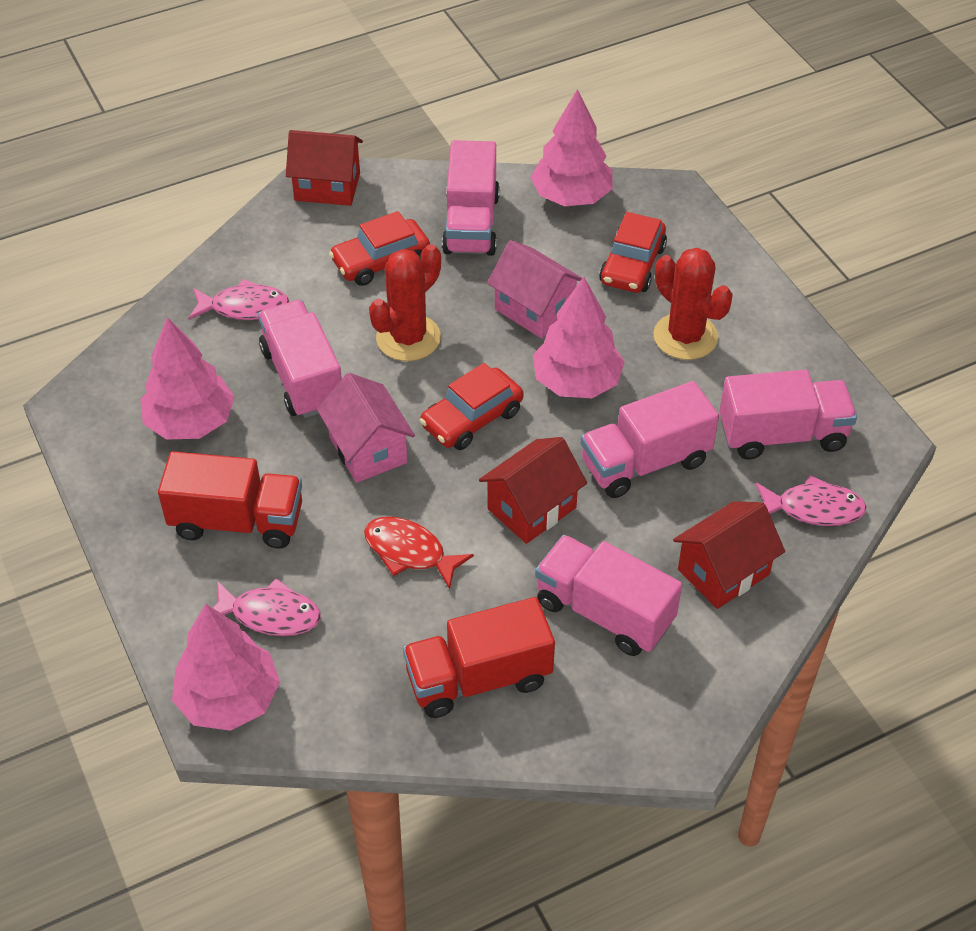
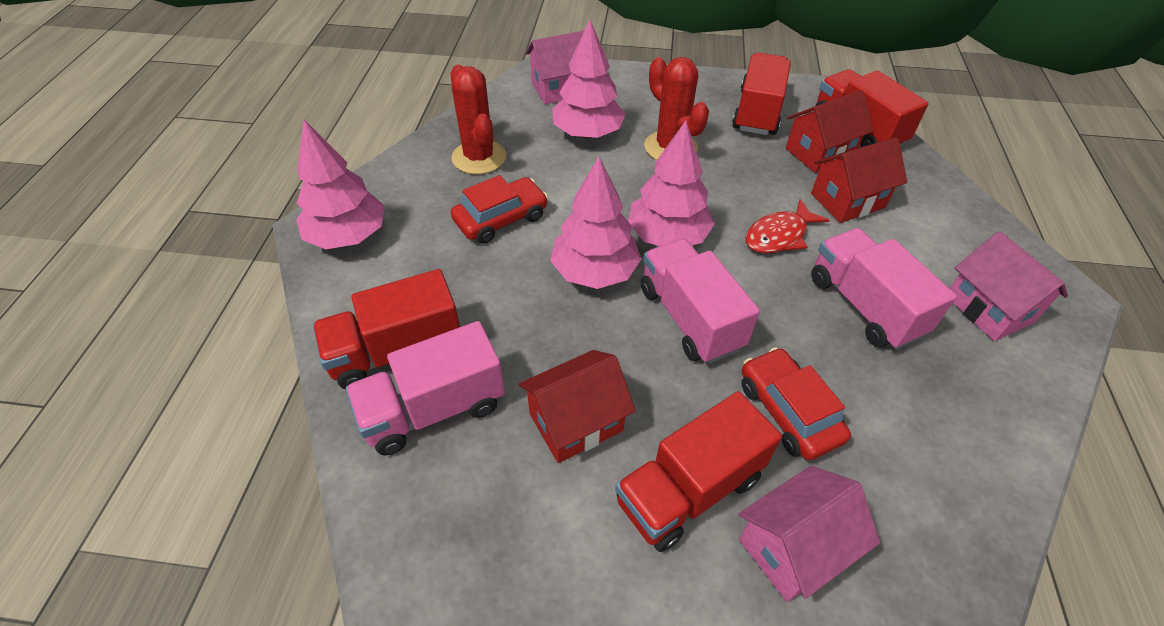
pink fish: [189,279,289,320] [213,578,321,636] [756,475,867,526] = 3 -> none = 0
pink house: [317,373,415,483] [487,240,582,338] = 2 -> [525,30,585,104] [739,466,880,602] [950,231,1068,341] = 3
pink truck: [258,300,342,418] [442,140,500,256] [535,535,682,656] [581,381,719,498] [720,370,857,459] = 5 -> [346,321,505,456] [641,239,760,364] [811,228,957,350] = 3
red car: [329,211,430,286] [420,363,524,450] [599,212,667,293] = 3 -> [451,175,548,244] [741,347,851,460] = 2
red truck: [158,451,302,549] [403,597,555,718] = 2 -> [312,269,460,389] [615,391,782,552] [732,52,791,135] [814,69,929,147] = 4

